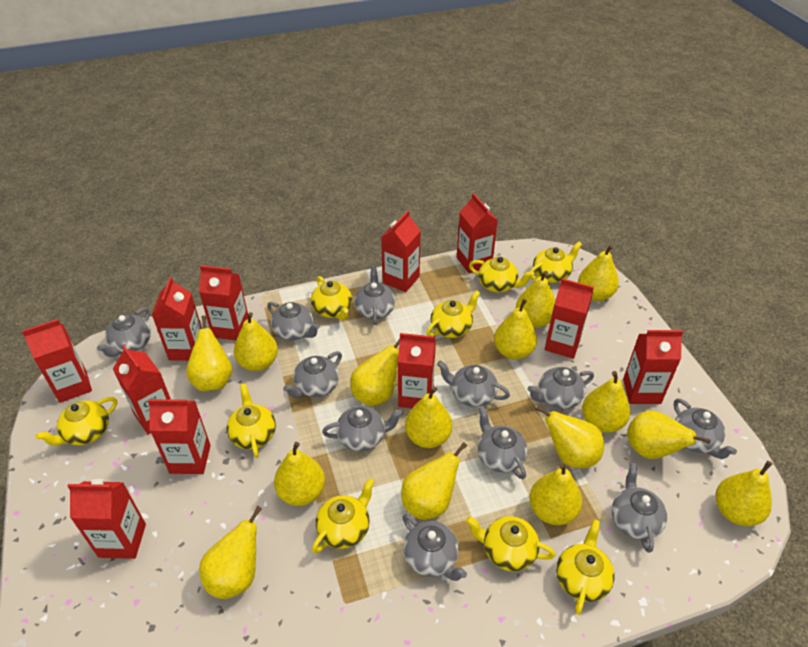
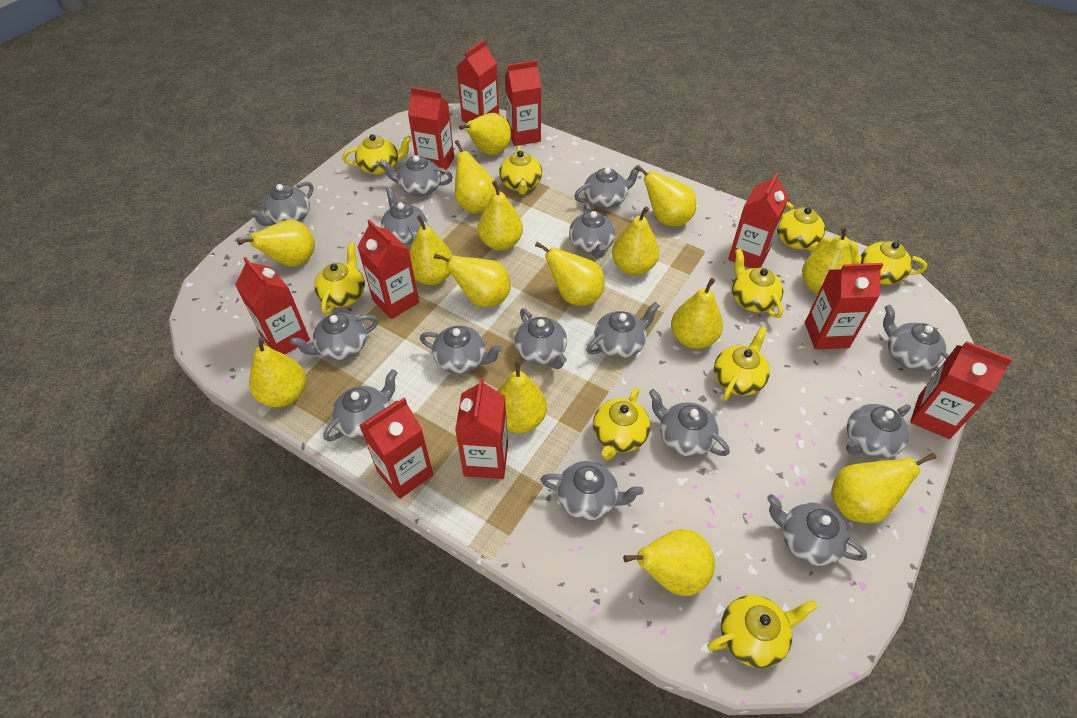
grey teapot: [97,307,151,357] [267,302,320,340] [283,351,342,398] [322,406,403,451] [354,266,395,325] [403,514,467,581] [437,361,510,407] [477,406,528,479] [528,367,594,409] [612,463,667,553] [674,398,737,459] = 11 -> [248,181,313,226] [290,313,378,360] [324,369,397,441] [379,155,453,196] [381,187,427,245] [420,325,503,374] [515,308,567,369] [540,461,644,521] [569,204,616,258] [574,164,642,209] [586,302,660,359] [649,389,730,457] [767,494,867,566] [846,404,911,458] [883,305,949,372] = 15
red carton: [22,319,92,403] [67,479,146,559] [113,345,171,434] [148,399,211,474] [152,277,202,361] [199,265,248,340] [381,211,421,292] [398,333,436,408] [457,193,498,273] [545,278,594,359] [623,330,683,404] = 11 -> [235,257,310,355] [357,219,419,319] [359,398,433,499] [408,87,454,175] [455,378,508,479] [456,40,499,123] [505,60,541,146] [728,172,789,268] [805,263,883,350] [910,341,1013,439] = 10

